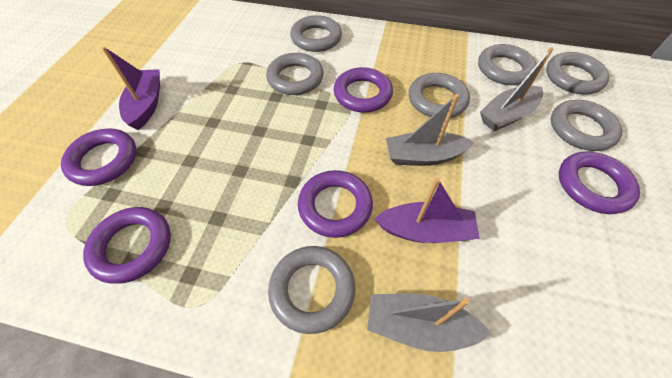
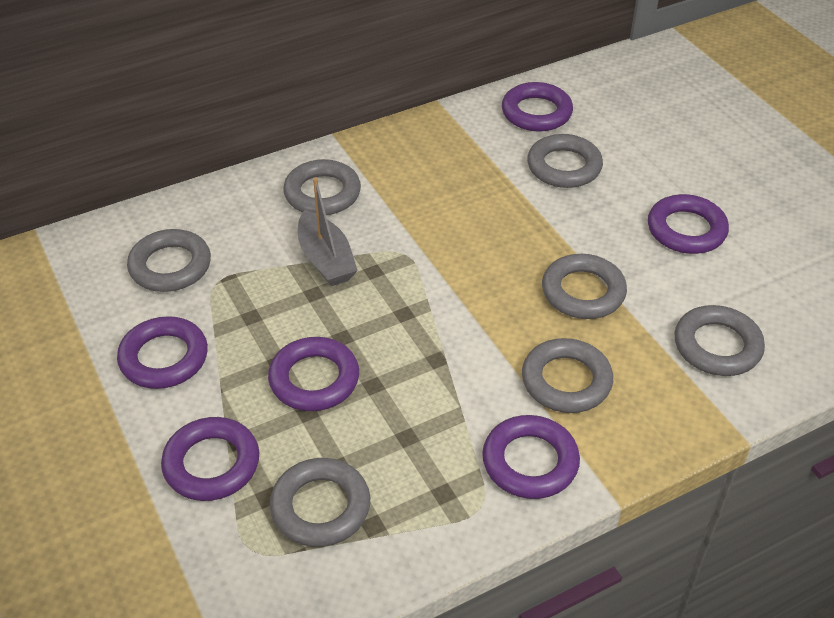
grey boat: [367,294,491,352] [386,94,475,166] [480,47,554,131] = 3 -> [298,178,358,286] = 1
purple boat: [101,46,160,130] [374,177,480,243] = 2 -> none = 0
purple ring: [61,129,137,186] [83,207,171,284] [298,170,373,238] [334,67,393,112] [559,151,640,214] = 5 -> [117,316,208,389] [161,417,259,501] [268,337,359,411] [482,415,580,499] [502,82,573,132] [648,194,729,254] = 6

